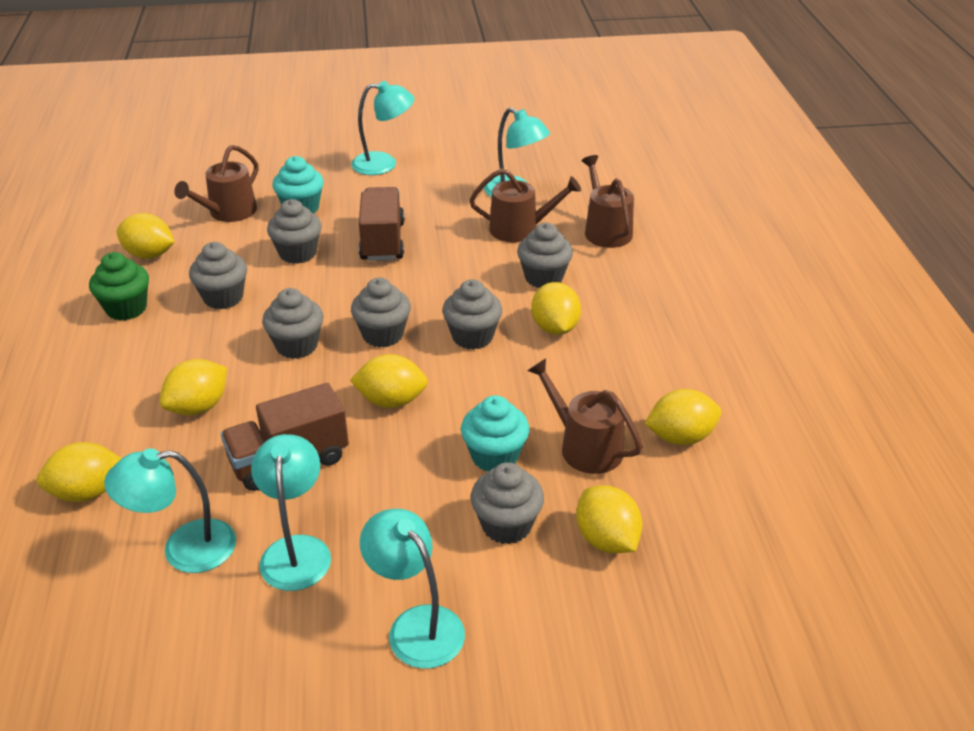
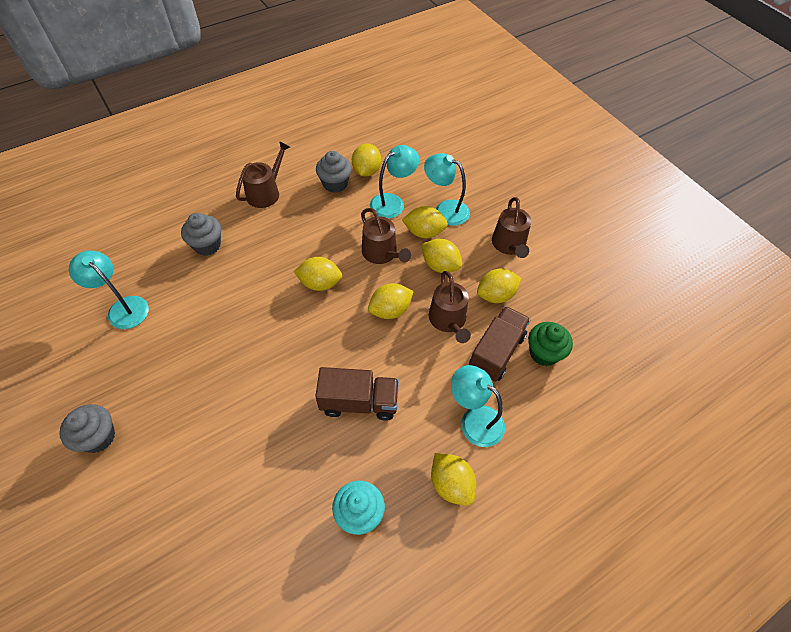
grey cupcake: [189,242,247,309] [262,288,324,359] [267,199,322,264] [351,278,411,348] [442,279,502,350] [471,462,544,544] [517,223,573,288] = 7 -> [59,404,115,453] [181,213,221,256] [316,151,352,193] = 3
turquoise cupcake: [272,156,324,213] [461,395,529,472] = 2 -> [332,481,385,535] = 1
turquoise lamp: [104,448,236,573] [251,434,331,591] [351,81,414,175] [360,509,465,669] [484,107,550,197] = 5 -> [69,250,149,329] [370,145,419,219] [424,153,470,226] [451,365,505,447] = 4

